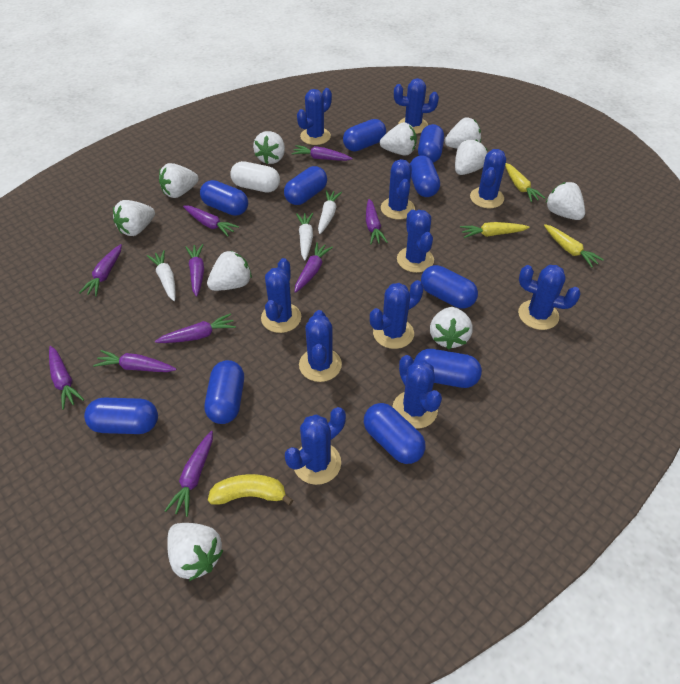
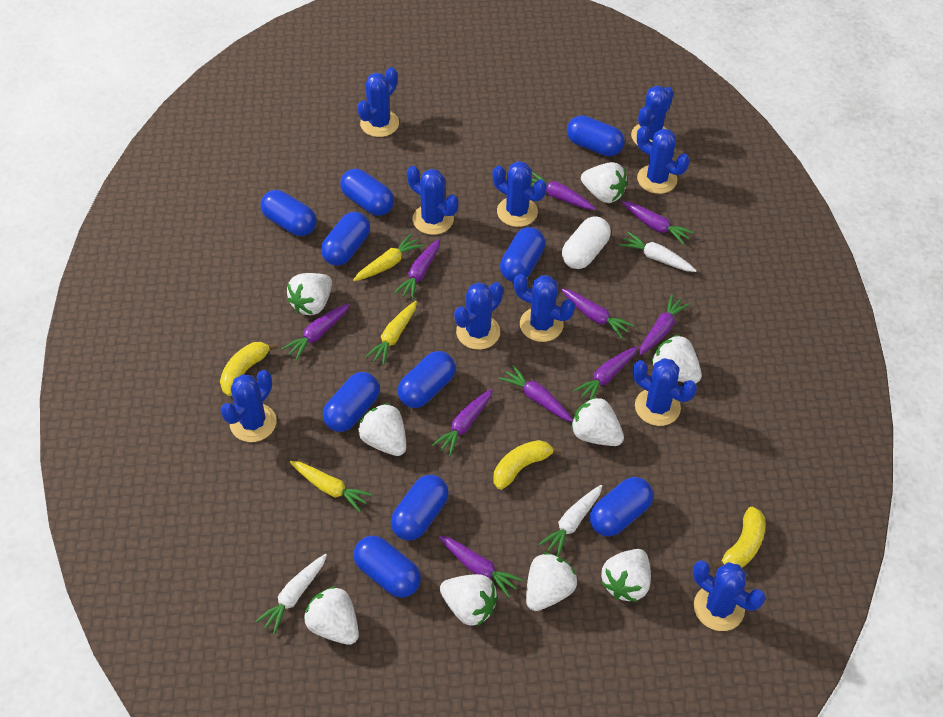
blue cactus: [261,258,301,333] [285,407,346,485] [297,88,332,145] [299,310,342,382] [370,280,424,349] [381,159,415,220] [392,355,442,429] [394,78,439,134] [397,210,434,273] [470,149,506,208] [518,265,581,330] = 11 -> [220,370,276,442] [357,67,399,137] [407,166,458,235] [454,282,503,350] [492,161,547,227] [514,274,575,342] [631,85,674,145] [633,358,697,426] [637,126,689,194] [693,560,766,631] = 10
white strawberry: [113,200,155,236] [159,163,199,198] [167,523,224,581] [207,250,252,291] [253,131,285,164] [380,122,417,156] [430,307,473,350] [445,117,481,149] [455,139,488,175] [546,182,585,220] = 10 -> [287,273,332,315] [304,586,359,645] [358,403,406,456] [440,574,498,626] [526,553,577,611] [571,397,624,446] [581,162,627,203] [601,549,651,602] [651,335,702,384] = 9
yellow banana: [208,474,293,505] = 1 -> [220,342,278,396] [494,440,562,490] [713,507,765,570] = 3

